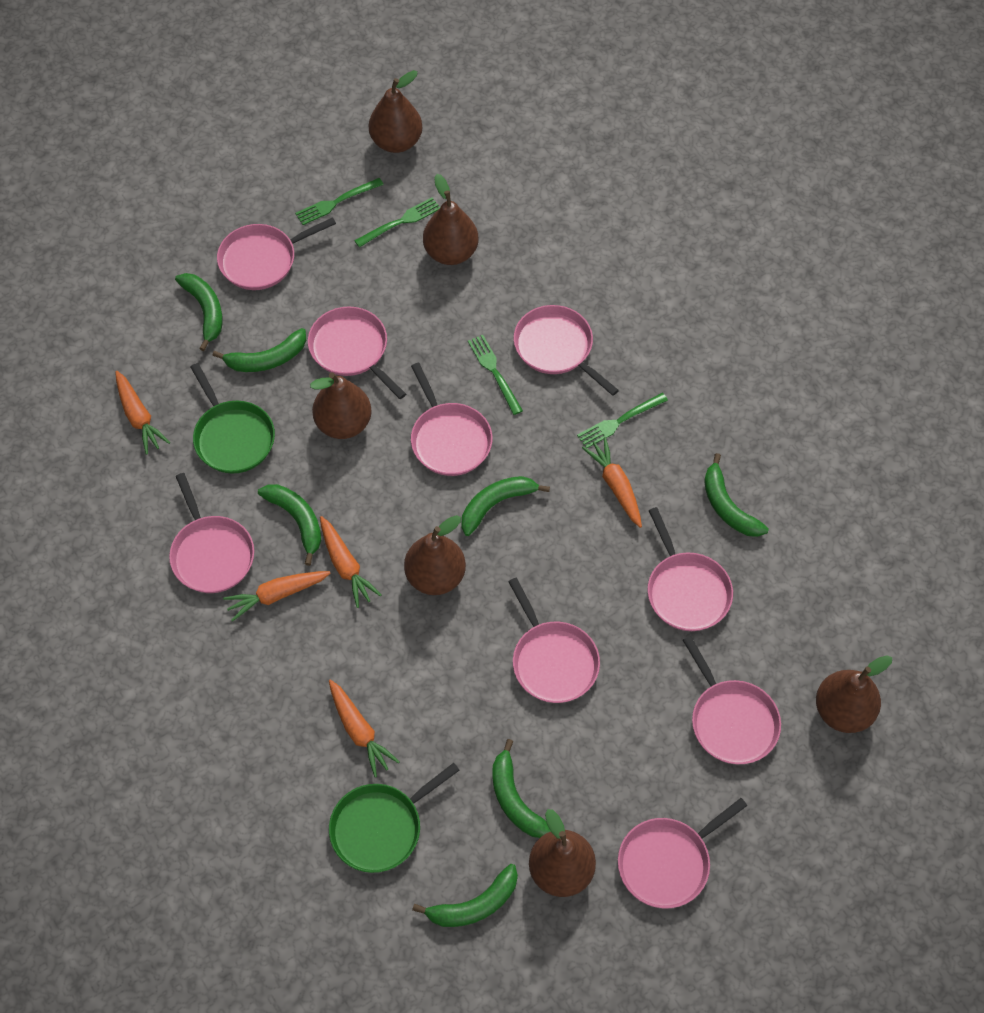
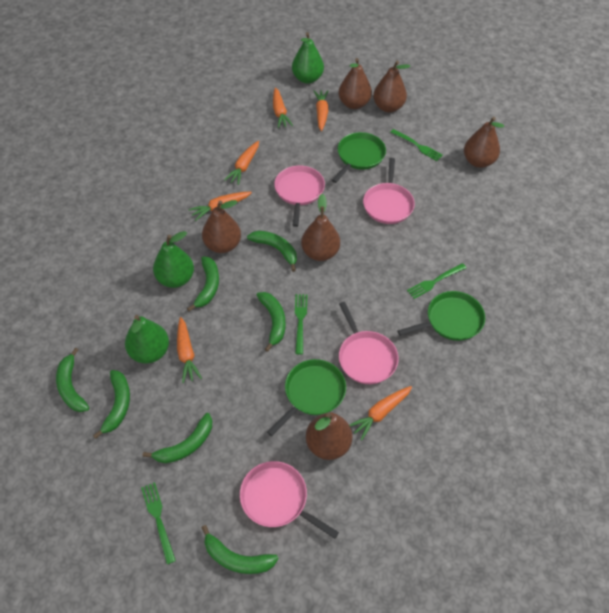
green pan: [191,363,275,474] [329,763,460,873] = 2 -> [267,359,346,436] [332,132,386,183] [397,291,485,341] = 3
green pear: none = 0 -> [125,315,169,364] [153,231,194,288] [292,32,324,84] = 3
orange carrot: [115,370,170,455] [223,571,331,622] [320,516,381,608] [329,679,400,777] [582,437,642,528] = 5 -> [177,317,202,383] [189,192,252,221] [224,141,259,185] [273,87,293,128] [314,90,328,131] [349,386,412,441] = 6
pink pan: [169,473,254,593] [217,217,336,290] [308,307,406,399] [411,363,493,476] [508,578,600,703] [514,305,619,396] [618,798,747,909] [648,507,733,631] [683,636,781,764] = 9 -> [240,461,339,539] [274,166,325,227] [339,302,399,384] [363,158,415,224] = 4

